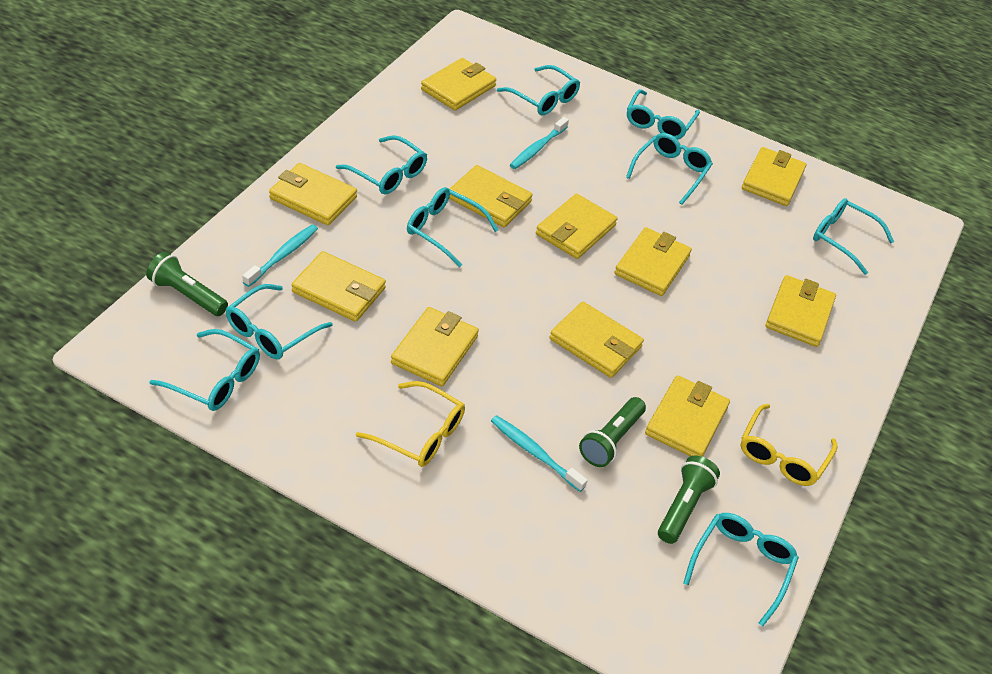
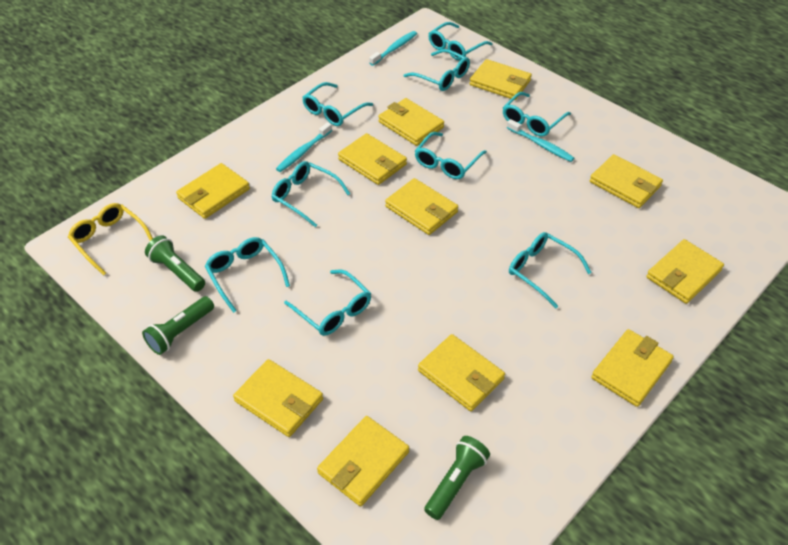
yellow glasses: [356,381,465,467] [741,404,838,486] = 2 -> [68,203,153,276] = 1

